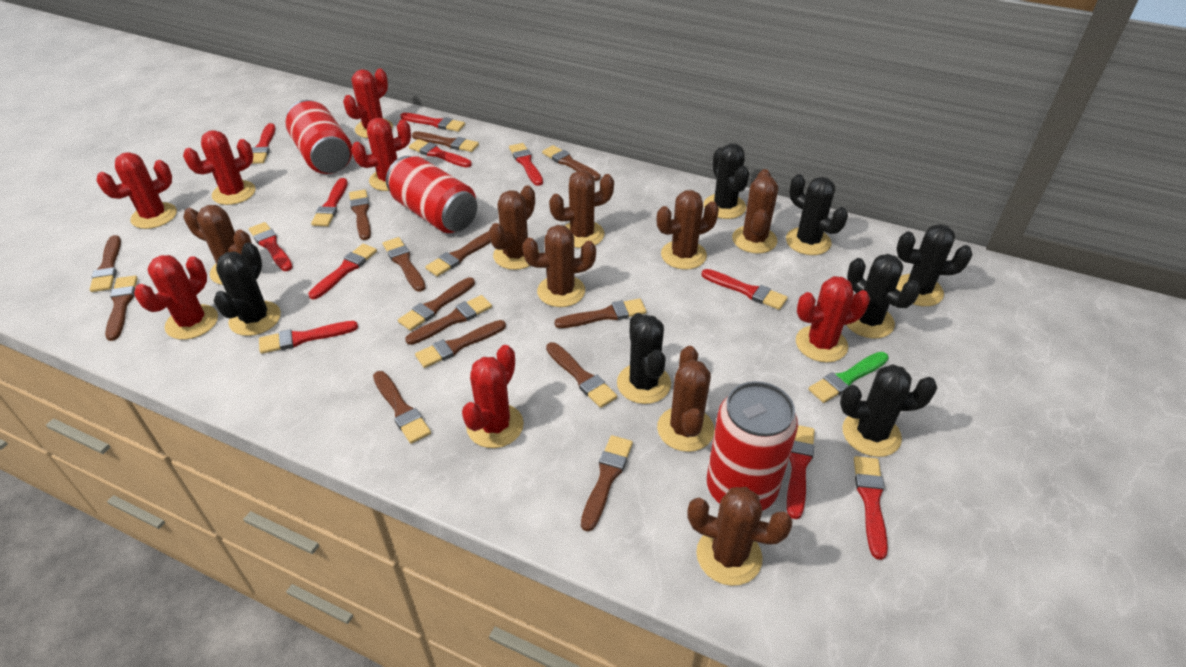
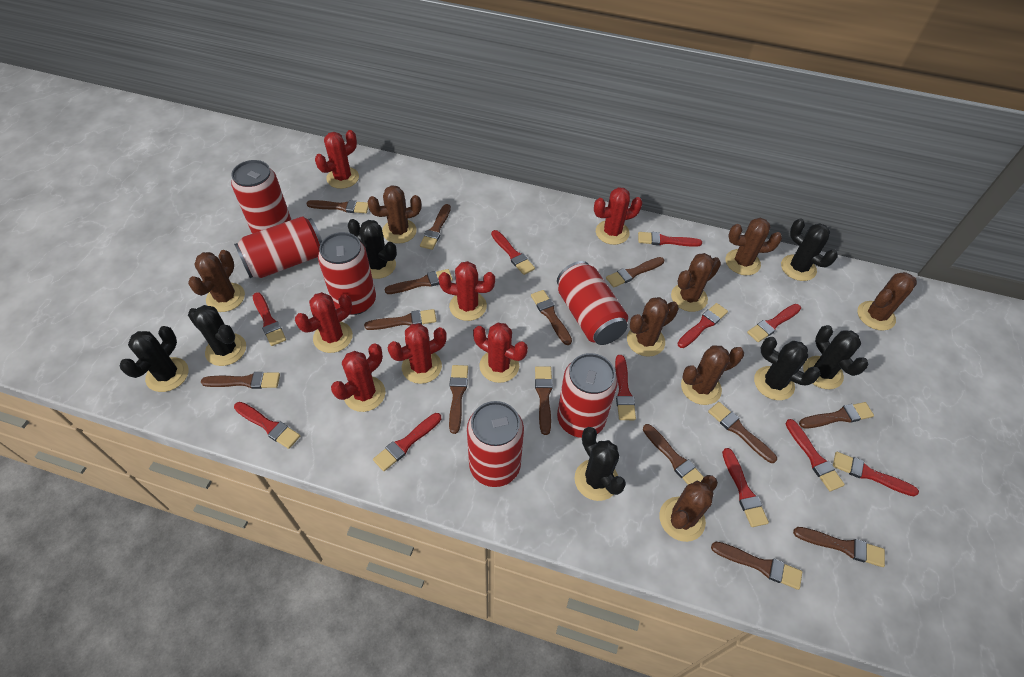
green brush: [808,352,889,403] = 1 -> none = 0
red can: [286,100,352,174] [386,156,477,233] [707,381,798,511] = 3 -> [231,160,291,234] [234,216,322,278] [318,232,376,315] [467,401,524,487] [557,261,628,345] [557,353,618,438] = 6

